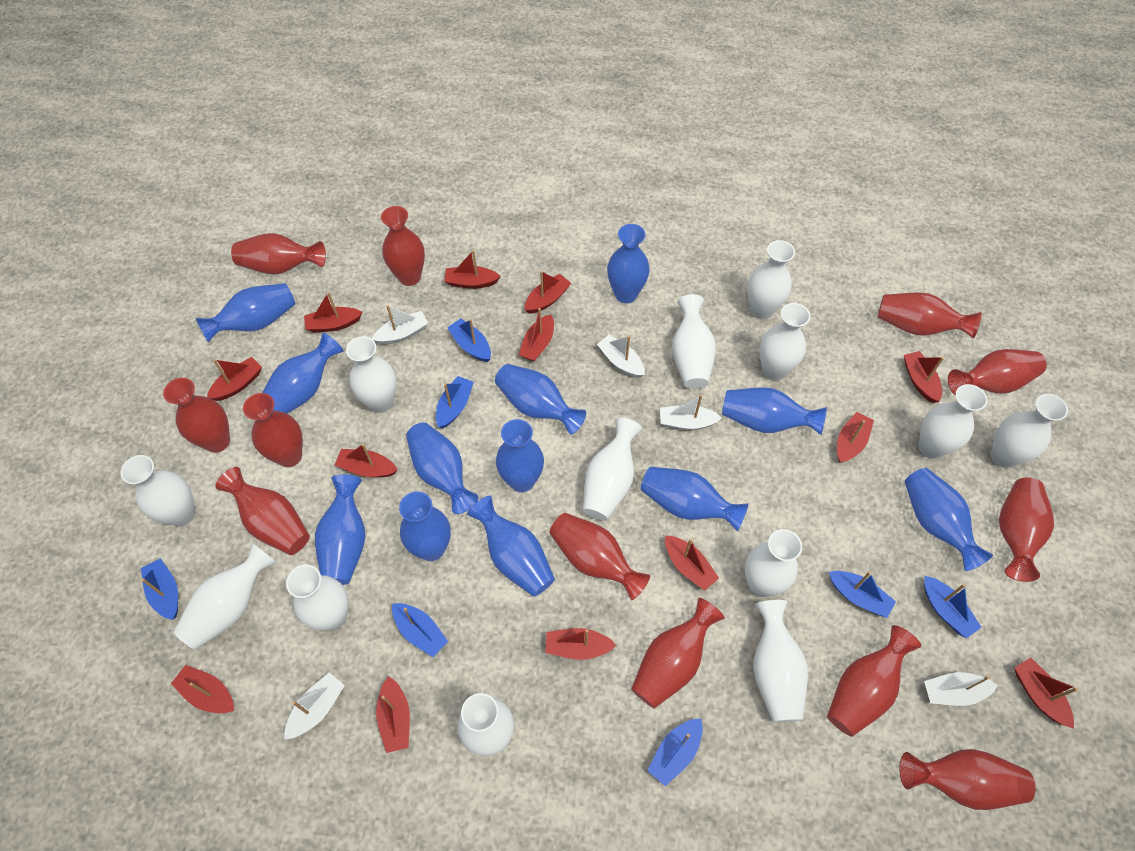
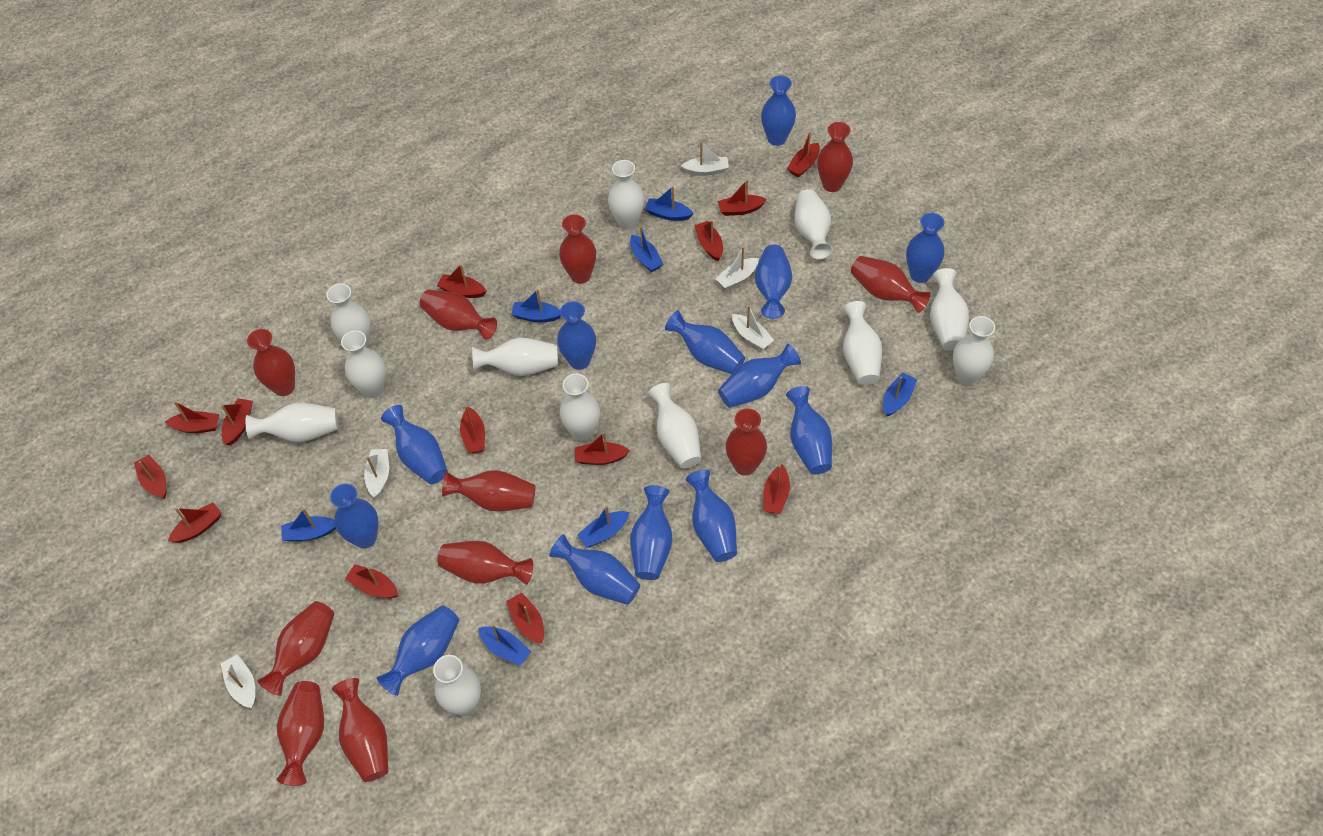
blue vase: [196,283,295,342] [262,333,343,413] [315,474,366,585] [399,491,451,561] [406,422,479,514] [467,496,555,597] [495,364,586,434] [496,419,544,492] [607,224,650,303] [641,467,749,532] [722,387,827,435] [905,468,993,571] = 12 -> [330,484,379,549] [377,606,459,696] [381,405,448,484] [549,534,640,605] [557,301,596,370] [630,485,673,580] [665,310,745,374] [686,470,737,562] [718,344,801,408] [755,245,792,319] [761,76,796,146] [786,386,832,474] [906,213,945,283] = 13
red vase: [163,378,230,453] [215,467,310,555] [231,233,326,275] [243,393,303,467] [381,206,425,286] [550,513,650,600] [631,598,724,709] [827,625,921,737] [878,292,981,338] [899,749,1036,810] [948,349,1047,395] [999,477,1054,582] = 12 -> [247,329,295,396] [257,601,334,696] [277,681,324,786] [332,678,388,782] [420,290,497,340] [437,541,533,585] [442,470,535,512] [559,215,596,284] [726,408,767,475] [817,122,853,192] [851,256,931,313] = 11
white vase: [120,455,195,527] [173,543,277,650] [286,565,349,631] [346,336,397,413] [458,693,514,756] [583,417,642,521] [672,294,716,389] [745,529,802,597] [748,240,795,319] [753,600,808,722] [760,303,810,380] [919,384,987,459] [991,394,1068,468] = 13 -> [246,403,338,442] [326,284,370,348] [341,330,386,398] [433,655,481,716] [472,337,558,376] [560,374,600,441] [608,160,644,230] [648,383,701,469] [794,189,833,260] [843,301,882,385] [930,268,969,351] [953,316,995,385] = 12

